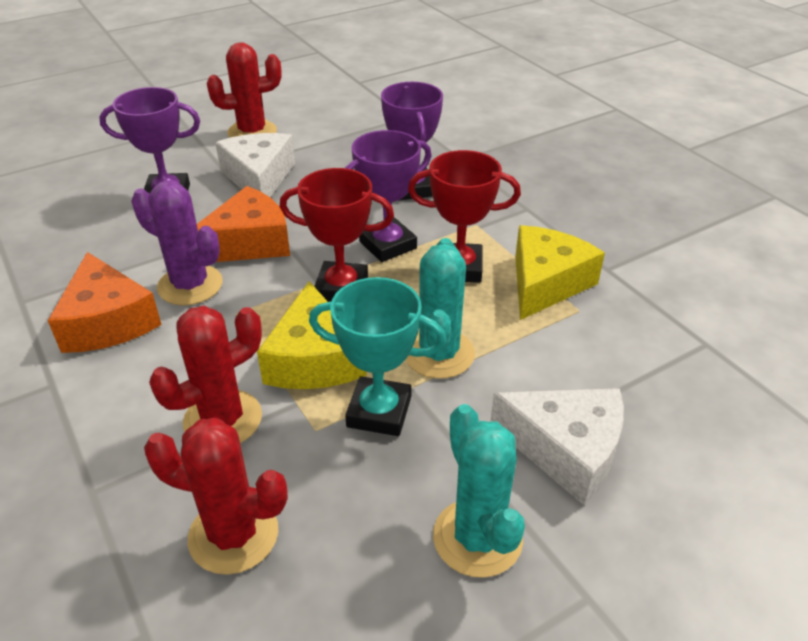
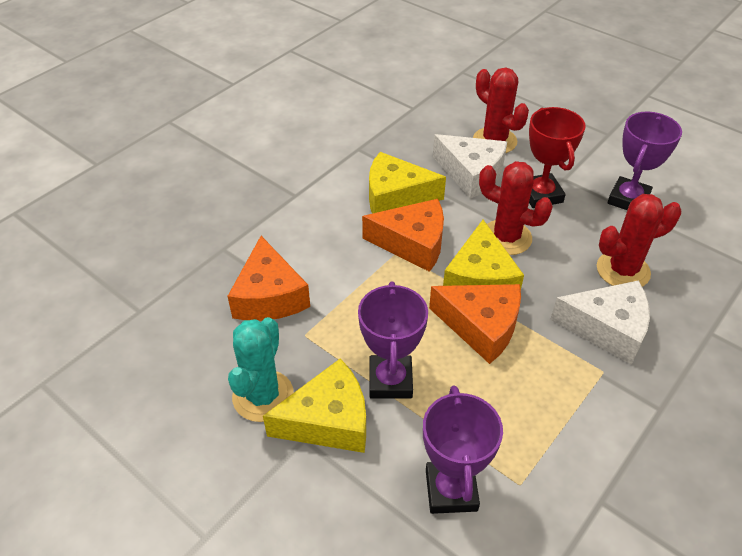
orange cheese: [48,252,162,353] [197,186,290,262] = 2 -> [227,236,310,321] [362,199,444,272] [429,284,521,364] = 3
purple cactus: [131,180,223,305] = 1 -> none = 0
red trophy: [280,168,394,302] [408,150,521,283] = 2 -> [529,107,586,208] = 1
turquoise cactus: [405,238,475,379] [433,404,525,578] = 2 -> [228,317,294,422] = 1
turquoise trophy: [309,277,446,436] = 1 -> none = 0
yellow cheese: [257,281,367,389] [515,225,605,320] = 2 -> [263,358,366,453] [369,152,446,214] [443,220,524,289] = 3

